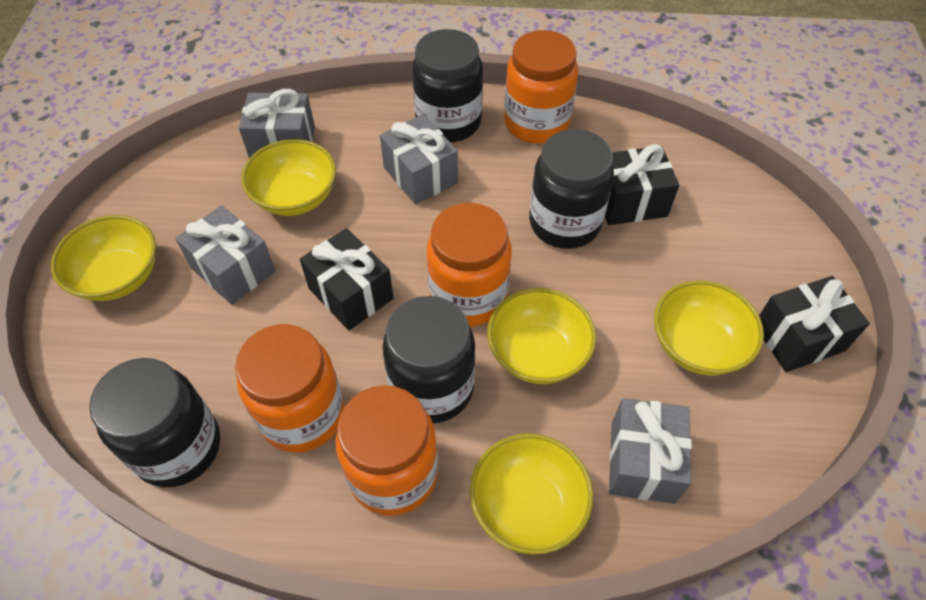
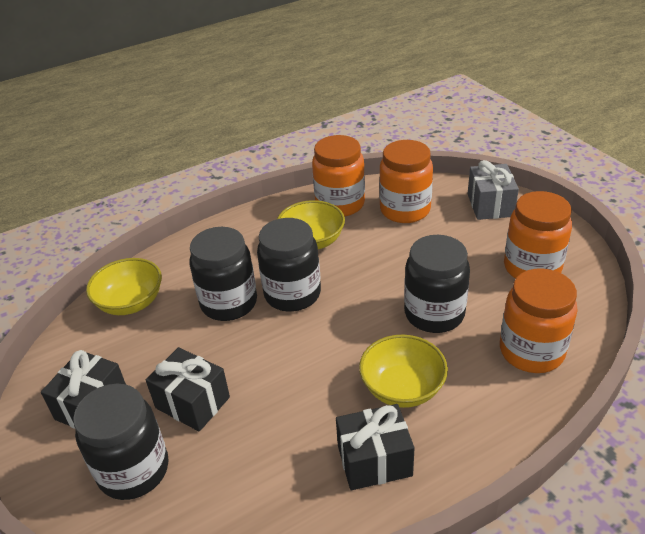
grey gift: [175,205,275,305] [239,89,315,158] [380,114,458,205] [609,398,692,504] = 4 -> [468,160,519,220] = 1
yellow bowl: [51,215,156,301] [241,139,336,216] [470,433,593,555] [487,288,596,384] [654,280,764,376] = 5 -> [86,258,162,315] [277,200,345,249] [359,335,448,408] = 3

